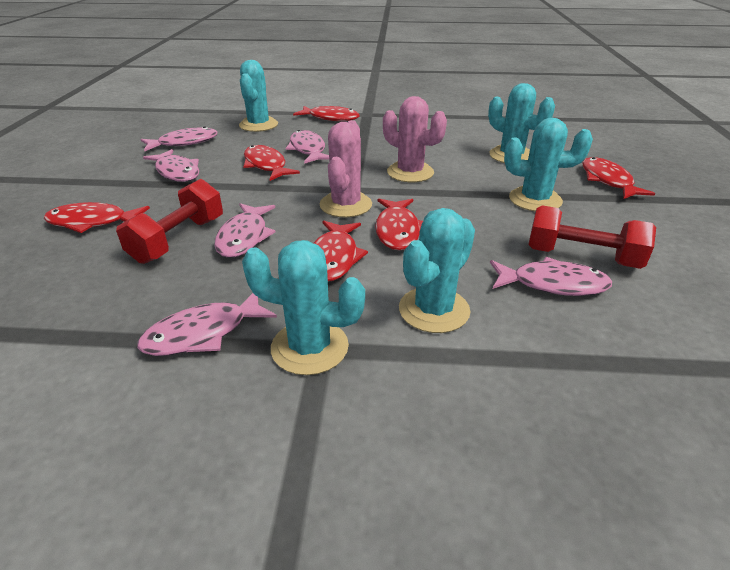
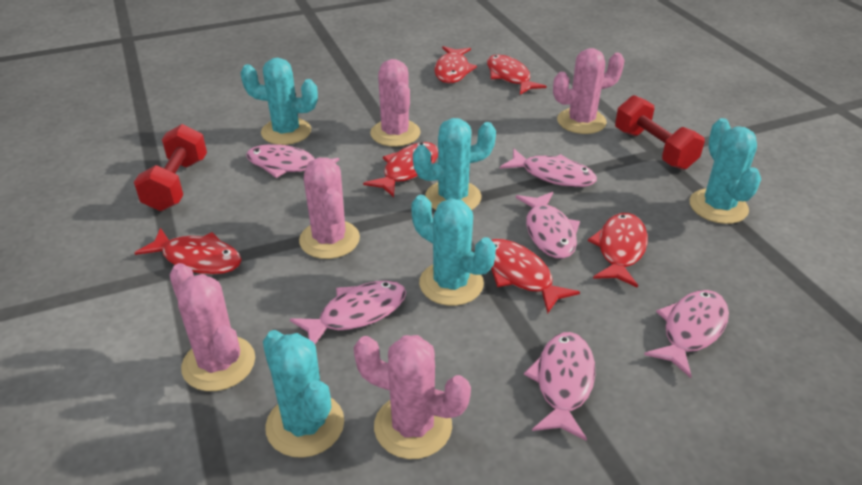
pink cactus: [320,120,372,218] [383,96,447,182] = 2 -> [170,263,255,391] [299,158,360,259] [353,335,471,459] [370,59,421,147] [553,48,625,134] = 5

